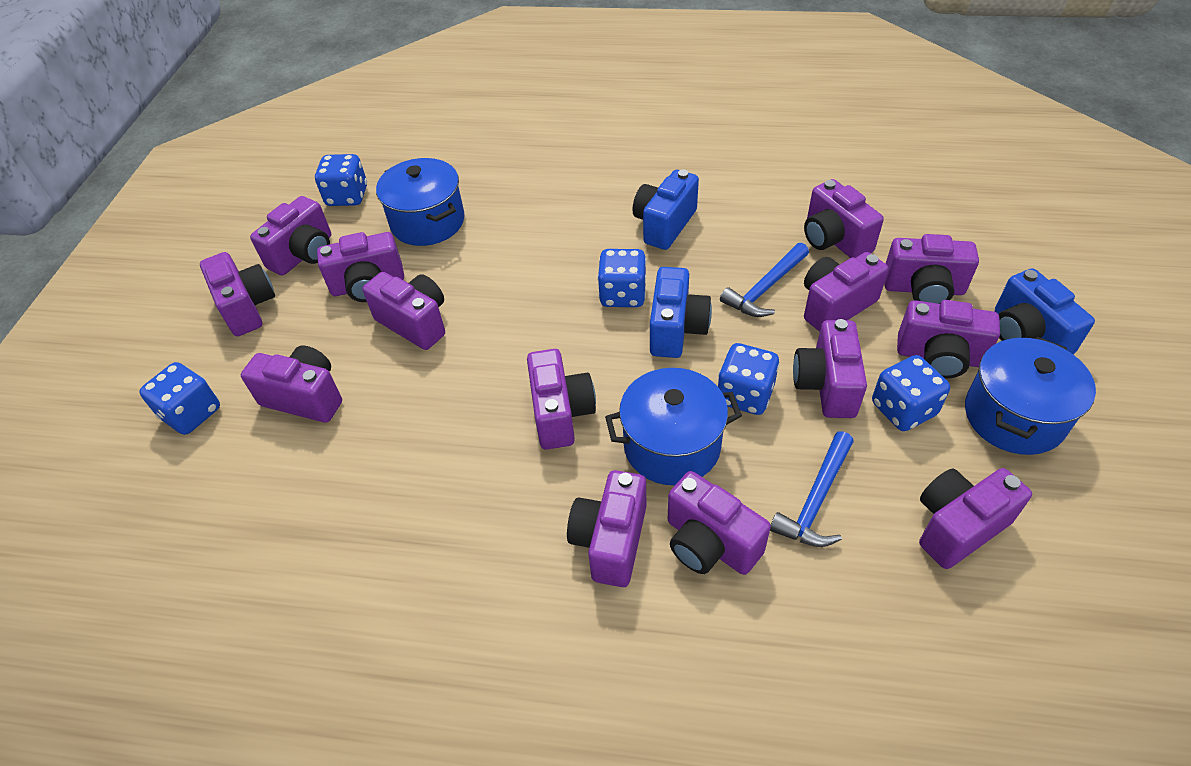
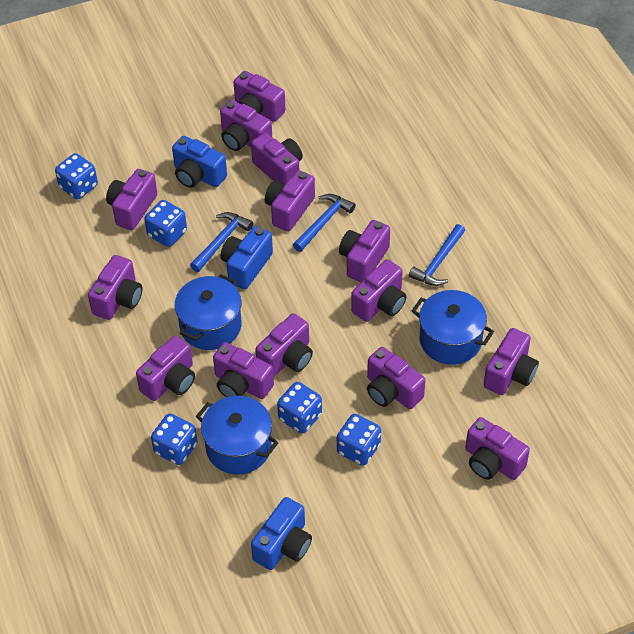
blue hammer: [720,243,809,317] [770,431,854,547] = 2 -> [190,212,253,272] [293,194,356,252] [408,224,465,286] = 3

